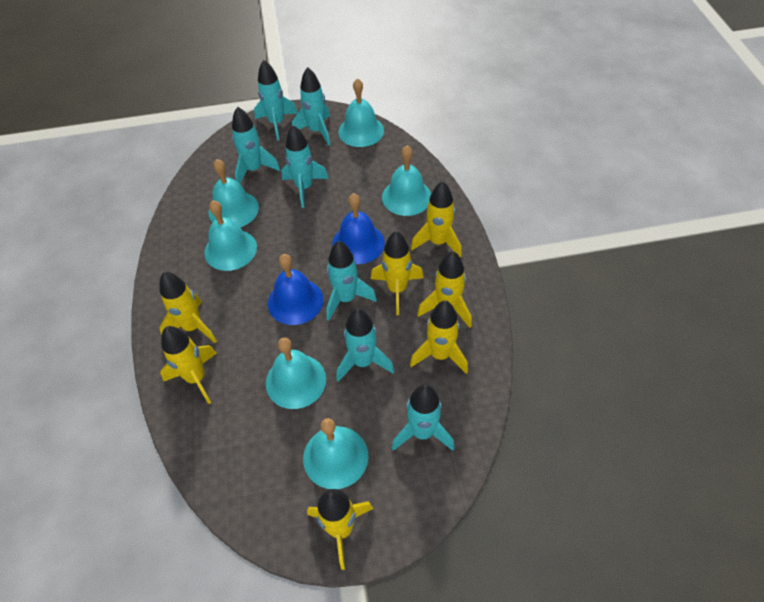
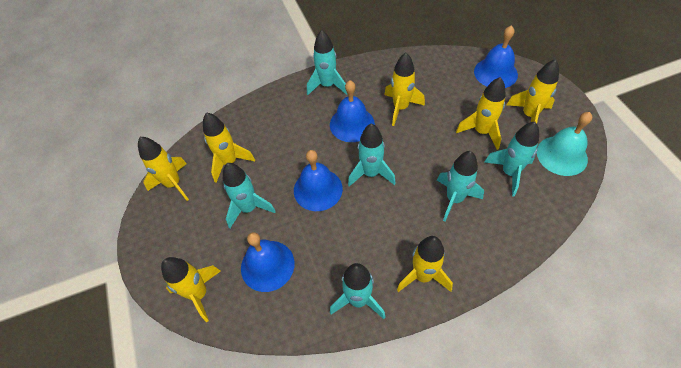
blue bell: [268,254,324,325] [332,193,385,264] = 2 -> [241,232,295,292] [294,150,343,211] [330,80,375,142] [474,25,518,88] = 4
turquoise bell: [204,200,257,271] [209,159,259,227] [266,338,326,409] [303,418,368,489] [338,78,384,147] [382,146,431,216] = 6 -> [537,112,592,176] = 1
turquoise rocket: [232,107,280,184] [254,60,298,141] [281,125,329,208] [292,67,330,146] [326,241,377,321] [336,309,394,382] [392,384,455,451] = 7 -> [223,163,276,228] [307,30,347,95] [330,263,385,319] [348,123,396,187] [437,151,484,222] [484,122,539,197] = 6

